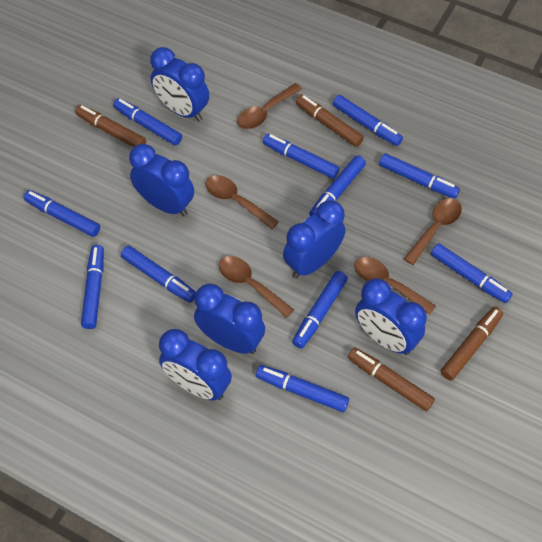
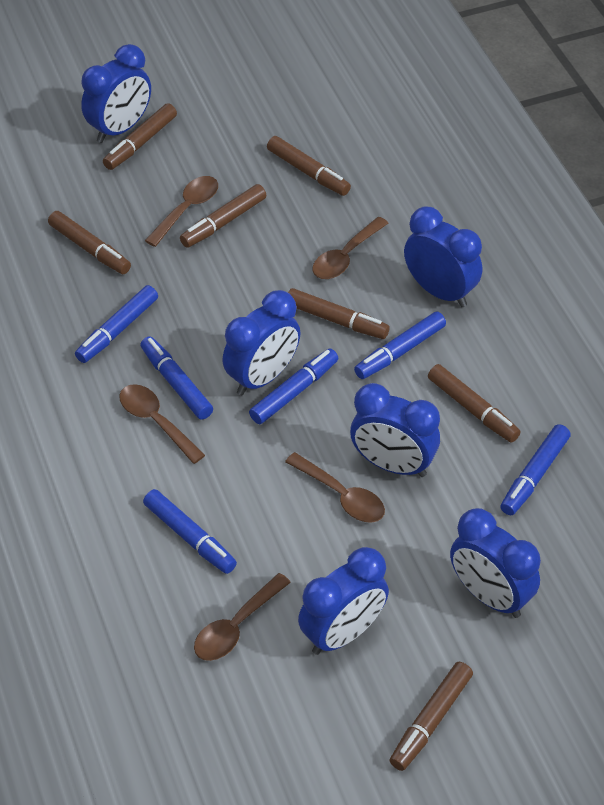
blue marker: [24,190,100,237] [81,245,104,329] [113,98,182,146] [121,246,196,303] [256,365,349,412] [263,134,339,179] [292,271,348,348] [309,155,366,216] [333,95,403,146] [379,153,460,199] [431,243,513,303] = 11 -> [75,285,158,363] [140,336,213,420] [143,489,237,574] [249,348,338,424] [354,311,446,379] [500,424,571,515] = 6
brown marker: [75,105,146,147] [296,95,364,147] [348,347,435,411] [440,307,503,380] = 4 -> [48,211,131,274] [103,103,177,170] [180,184,266,248] [267,136,351,196] [288,288,390,339] [389,662,473,771] [428,364,521,443] = 7

